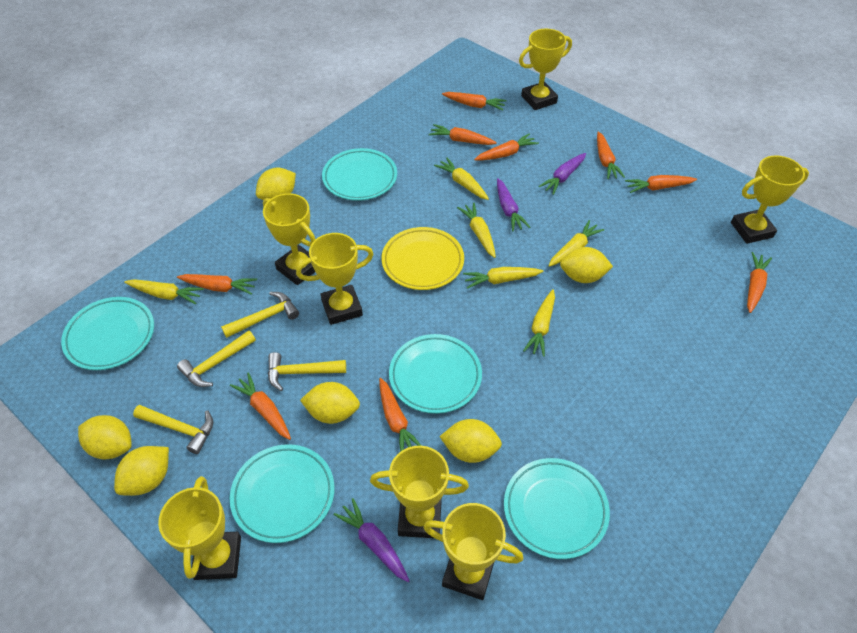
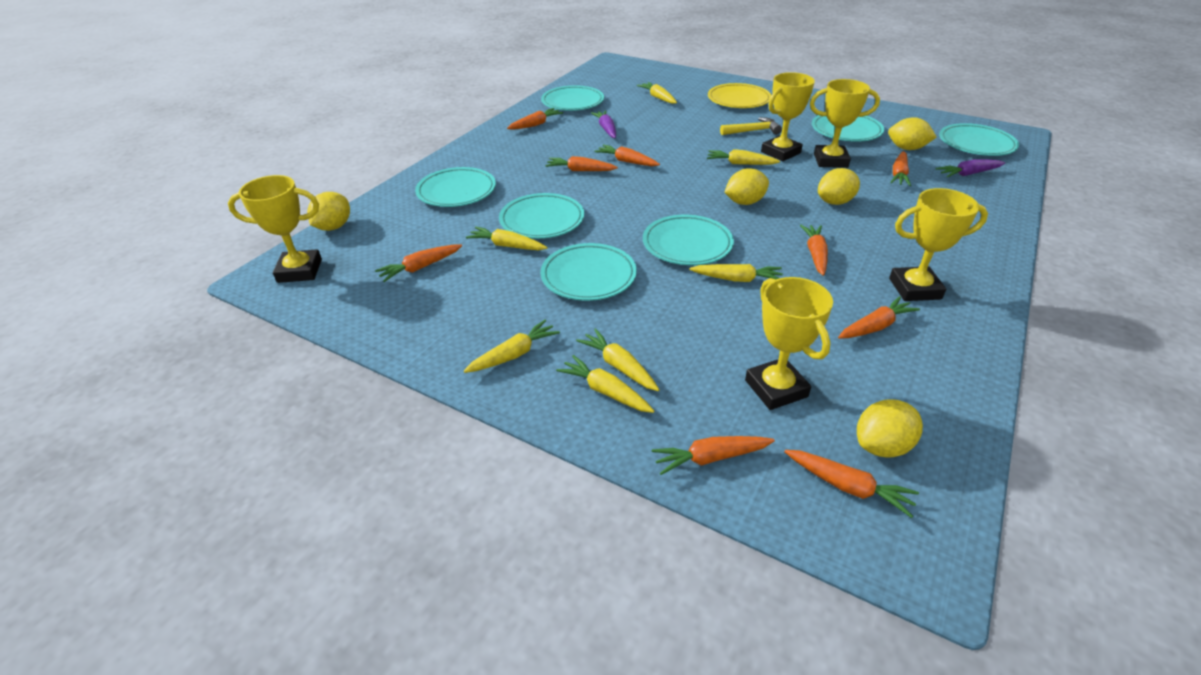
purple carrot: [334,498,410,582] [497,178,530,231] [538,153,586,195] = 3 -> [591,111,616,138] [936,160,1006,177] = 2
turquoise plate: [61,297,154,370] [230,444,335,543] [322,148,397,201] [389,334,482,414] [504,458,610,559] = 5 -> [415,167,496,207] [499,193,584,239] [540,243,637,301] [541,85,604,111] [643,215,734,265] [812,115,884,142] [939,123,1019,156] = 7
yellow carrot: [124,279,204,304] [434,158,489,200] [457,202,496,258] [463,267,544,289] [523,289,555,357] [548,220,604,267] = 6 -> [464,320,560,373] [466,227,548,250] [556,355,655,413] [576,329,659,391] [637,82,677,104] [689,264,783,282] [707,149,780,165] = 7
yellow hammer: [133,405,213,454] [177,330,256,387] [221,292,299,338] [268,352,346,391] = 4 -> [720,117,782,135] = 1
yellow lemon: [78,415,132,459] [114,446,169,496] [256,168,296,200] [300,382,360,424] [440,419,502,463] [560,247,613,283] = 6 -> [307,192,350,231] [724,168,769,205] [818,168,860,205] [857,399,923,458] [888,117,937,150] = 5
yellow trophy: [158,476,241,580] [263,193,316,285] [296,233,374,325] [370,446,469,538] [423,503,524,600] [519,29,572,110] [731,155,809,244] = 7 -> [228,175,322,283] [745,277,833,410] [761,72,815,161] [810,79,880,168] [889,188,988,301] = 5

